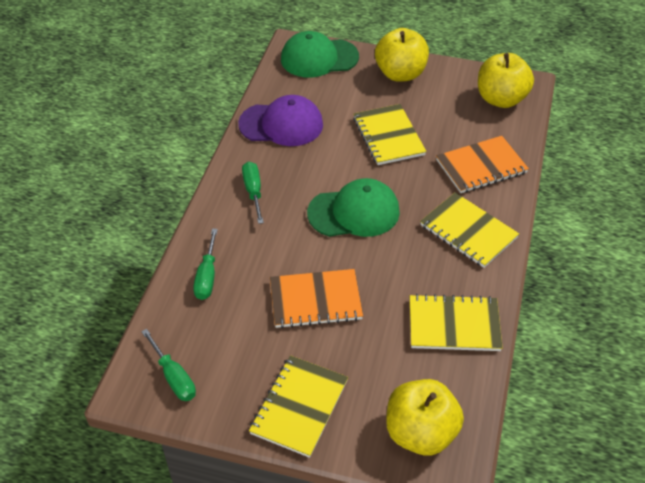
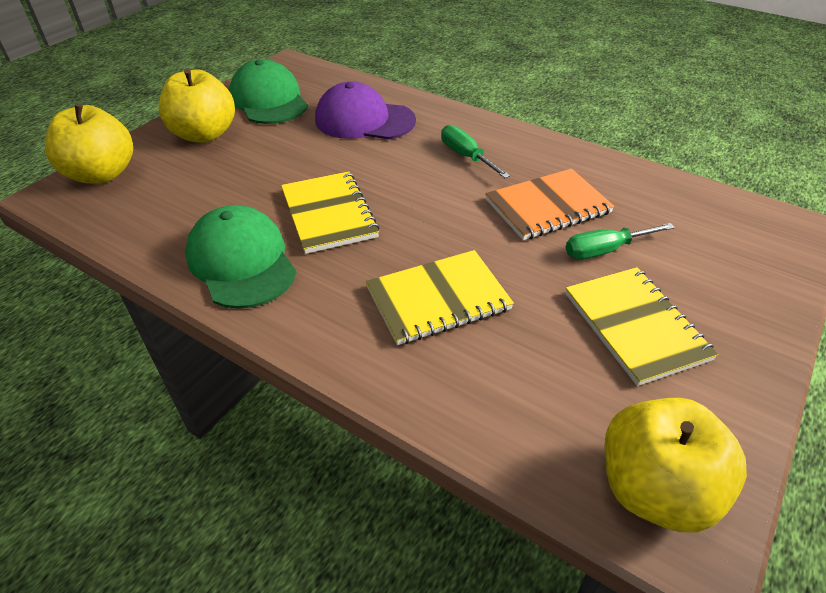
green screwdriver: [141,329,196,401] [193,229,218,300] [242,161,264,224] = 3 -> [441,125,510,178] [566,223,675,259] = 2
orange notebook: [270,269,363,329] [436,136,529,193] = 2 -> [485,169,615,240] = 1
yellow notebook: [249,355,348,458] [354,104,427,165] [410,294,503,351] [420,192,519,268] = 4 -> [281,171,380,254] [366,250,514,345] [565,267,718,386] = 3

